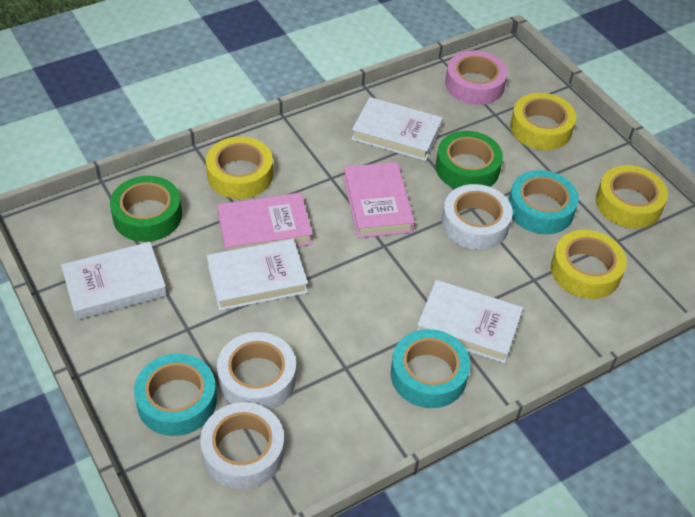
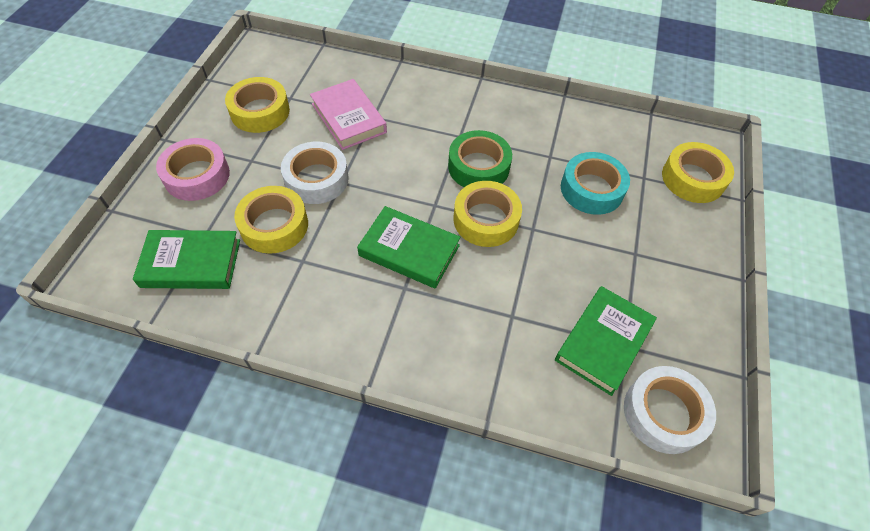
green book: none = 0 -> [133,230,240,289] [357,206,461,289] [555,286,657,396] = 3
green tape: [110,176,182,242] [435,131,503,189] = 2 -> [448,130,512,187] = 1
pink book: [217,193,313,251] [343,162,415,238] = 2 -> [310,79,387,150] = 1
turquoise tape: [134,353,217,436] [391,329,470,408] [509,170,579,234] = 3 -> [561,152,630,215] = 1
white book: [61,242,167,320] [207,239,308,311] [351,97,443,161] [417,280,523,363] = 4 -> none = 0
white tape: [200,402,284,489] [217,332,296,410] [442,184,513,250] = 3 -> [281,142,349,204] [624,366,716,454] = 2

